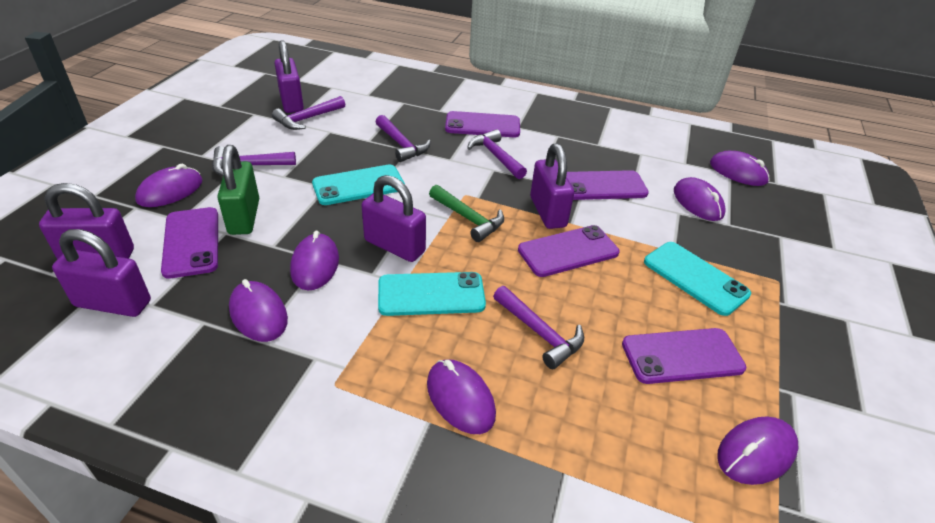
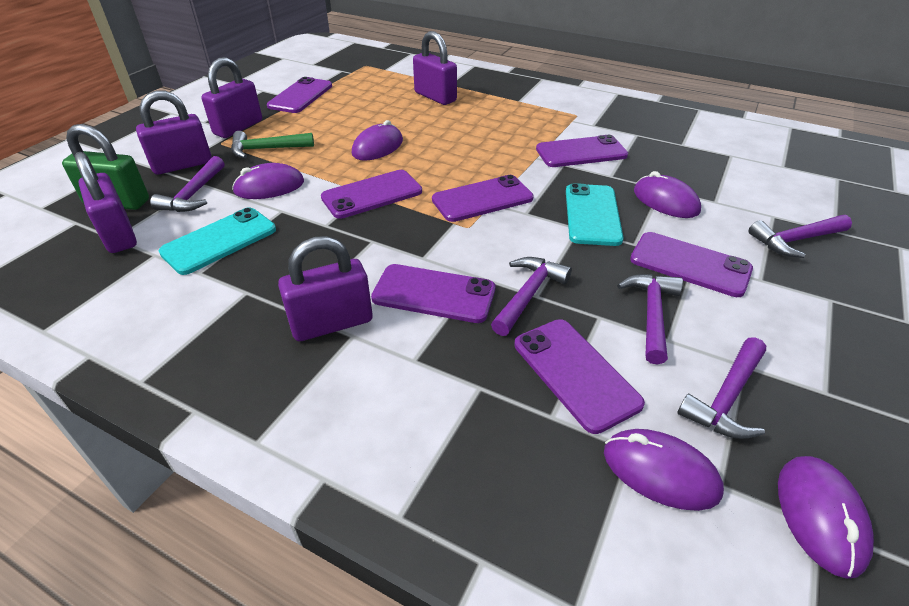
purple mouse: [135,164,202,207] [229,279,288,342] [290,231,339,290] [427,359,496,434] [674,177,726,221] [710,151,770,186] [717,416,799,485] = 7 -> [232,163,304,199] [352,120,403,160] [604,429,724,511] [634,171,701,218] [778,456,874,579] = 5
purple phone: [161,207,218,279] [445,111,520,137] [518,225,619,277] [566,170,649,200] [622,328,746,384] = 5 -> [267,77,332,113] [321,170,422,219] [371,264,496,323] [432,175,534,222] [515,319,645,434] [536,135,628,167] [630,232,753,297] = 7
turquoise phone: [312,165,405,205] [378,272,486,316] [644,242,751,316] = 3 -> [159,207,276,275] [566,183,624,246] = 2

